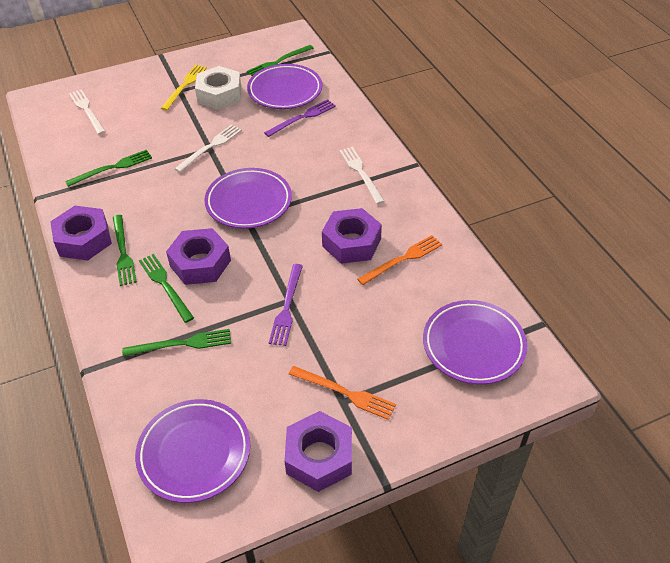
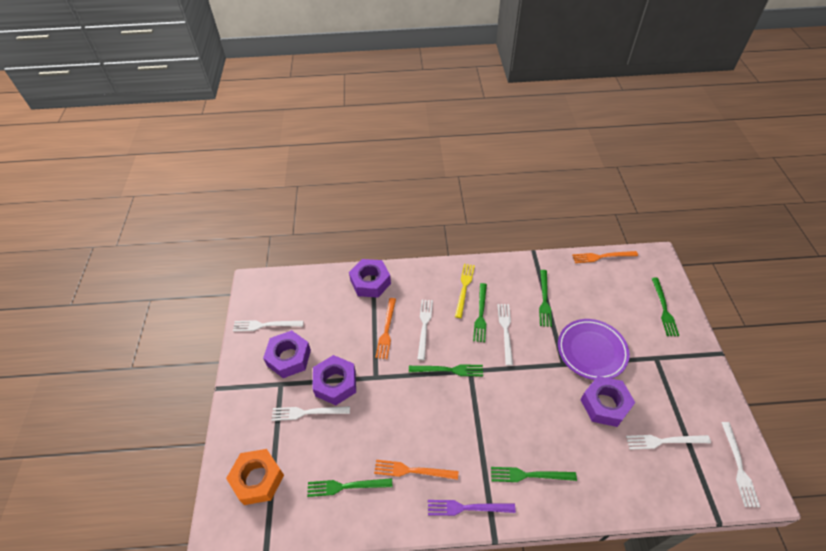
green fork: [65,149,152,187] [113,215,137,286] [122,329,231,357] [139,254,194,323] [247,45,314,76] = 5 -> [307,478,392,497] [409,364,483,377] [473,283,487,342] [491,467,577,482] [539,270,552,327] [652,278,679,336] = 6
orange fork: [289,366,396,420] [357,235,442,285] = 2 -> [374,460,458,480] [375,298,396,359] [572,251,638,263] = 3
orange nut: none = 0 -> [226,449,284,505] = 1
purple fork: [264,99,336,137] [269,264,303,346] = 2 -> [428,500,516,516] = 1
purple plate: [135,399,250,503] [204,168,292,229] [247,64,322,109] [423,300,527,385] = 4 -> [558,319,630,380] = 1
white fork: [69,90,106,135] [174,125,242,172] [339,147,385,204] = 3 -> [233,320,304,331] [272,406,350,421] [417,299,433,360] [498,304,513,366] [626,435,711,449] [721,422,760,507] = 6
white nut: [195,66,241,110] = 1 -> none = 0

